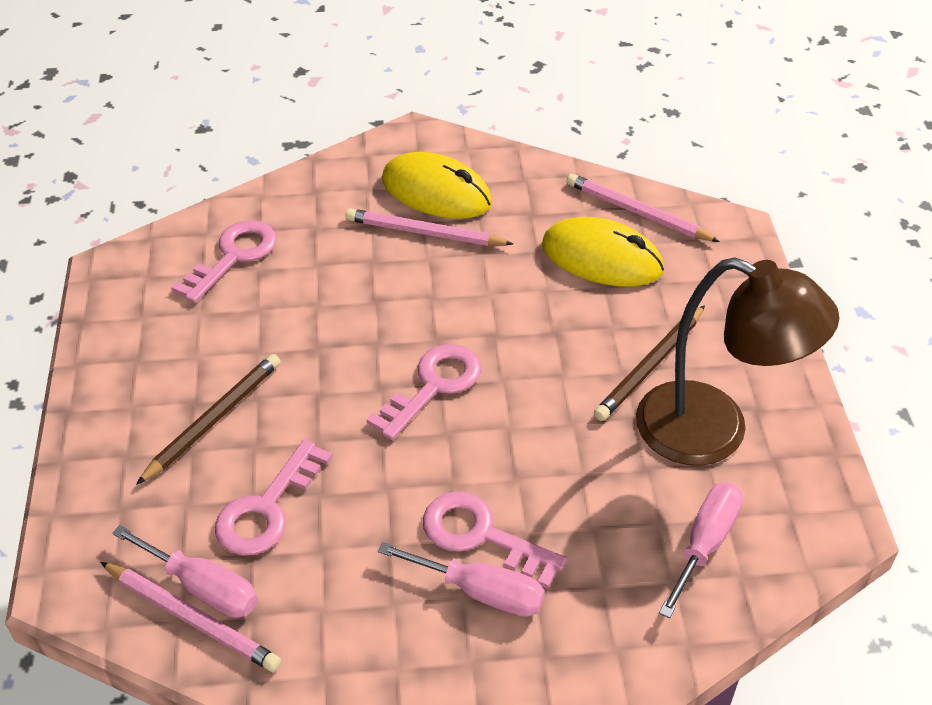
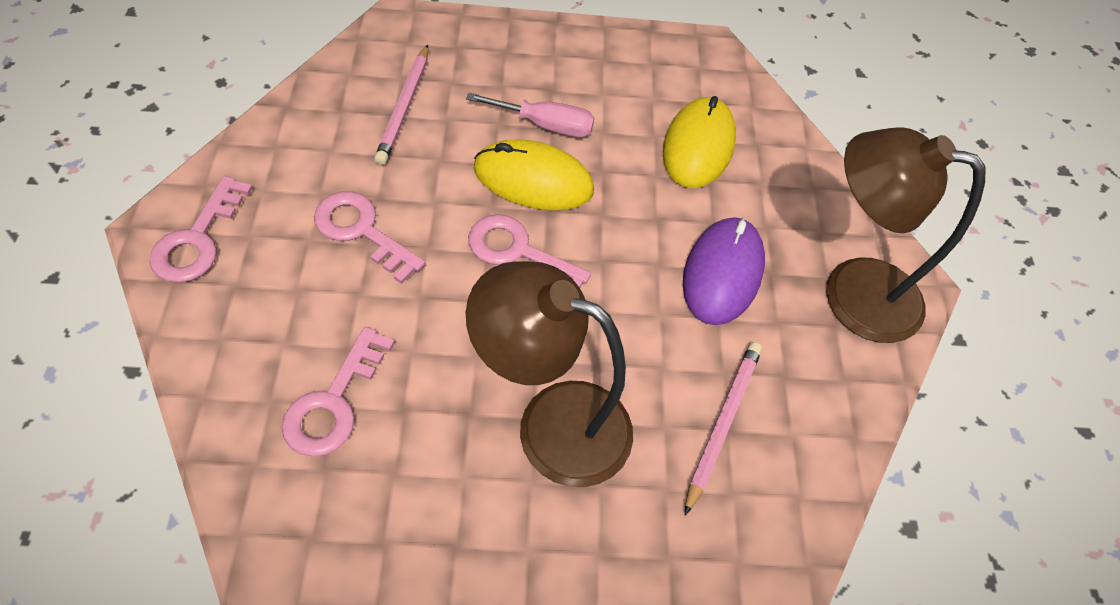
brown lamp: [636,257,839,466] = 1 -> [466,261,633,487] [826,128,985,343] = 2
brown pencil: [136,354,280,485] [594,305,705,421] = 2 -> none = 0
pink pencil: [100,562,281,672] [345,208,513,246] [566,174,720,242] = 3 -> [374,45,428,165] [685,342,762,515] = 2
pink screwdriver: [112,525,258,618] [378,542,545,617] [659,482,743,619] = 3 -> [466,93,594,137] = 1
purple mouse: none = 0 -> [683,217,765,325] = 1

